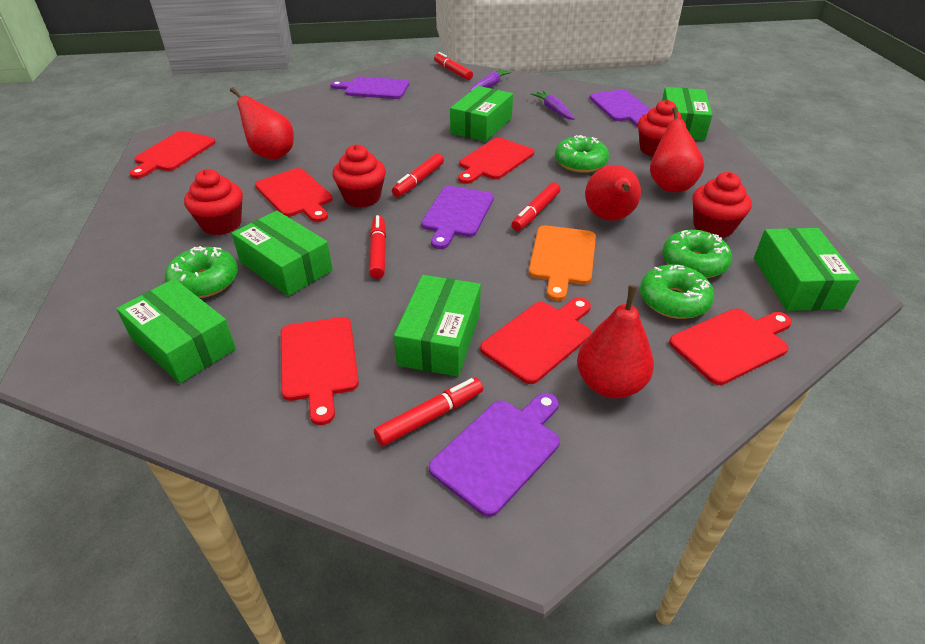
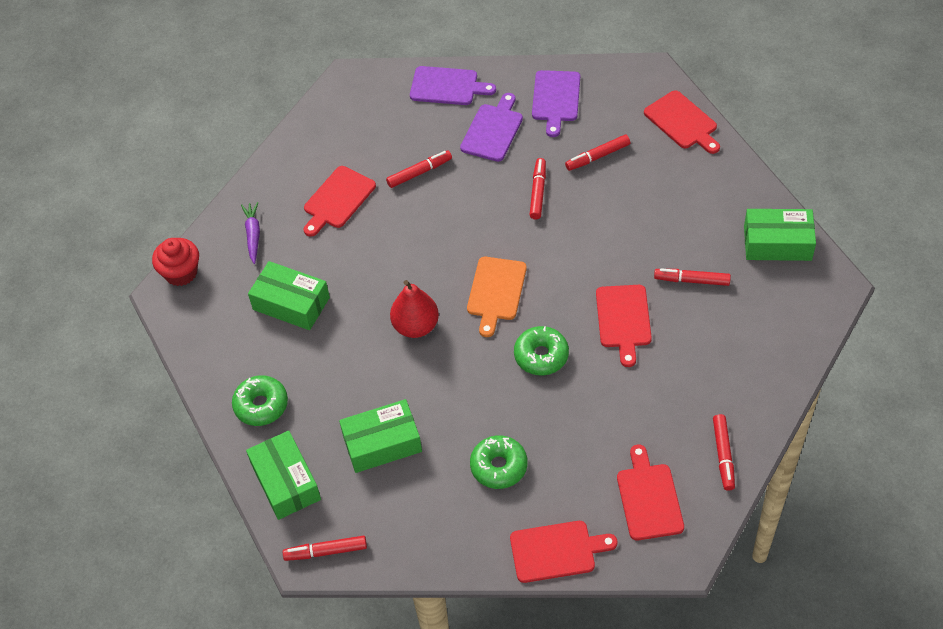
green box: [116,279,236,383] [231,211,333,296] [394,275,481,377] [450,86,513,142] [662,87,712,141] [754,228,860,311] = 6 -> [246,431,321,520] [248,261,330,330] [339,399,422,473] [744,209,816,261] = 4
green donut: [165,246,238,298] [555,135,609,173] [640,265,714,319] [663,230,732,278] = 4 -> [232,375,288,426] [470,435,527,489] [514,326,569,375] = 3
purple carrot: [470,69,512,92] [531,91,575,120] = 2 -> [241,202,260,264] = 1
purple cutting board: [331,77,409,99] [421,186,494,249] [429,393,560,517] [589,89,650,127] = 4 -> [410,66,496,105] [460,93,523,162] [532,70,580,137] = 3
red cupcake: [184,169,243,235] [332,144,386,208] [638,100,686,157] [692,172,752,238] = 4 -> [152,238,199,286] = 1
red cutting board: [130,131,215,179] [255,168,333,222] [281,317,359,425] [458,137,534,184] [480,297,591,384] [669,309,792,385] = 6 -> [304,166,376,237] [510,521,617,583] [596,285,652,367] [617,444,684,540] [644,90,720,154] = 5
red marker: [369,215,386,279] [374,378,483,446] [392,153,444,197] [434,52,473,80] [511,182,560,231] = 5 -> [283,536,367,561] [386,150,452,188] [530,158,546,219] [565,134,630,171] [654,268,731,286] [713,414,735,491] = 6
red pear: [230,87,294,159] [577,285,654,398] [585,165,641,221] [650,107,704,192] = 4 -> [390,280,439,338] = 1

